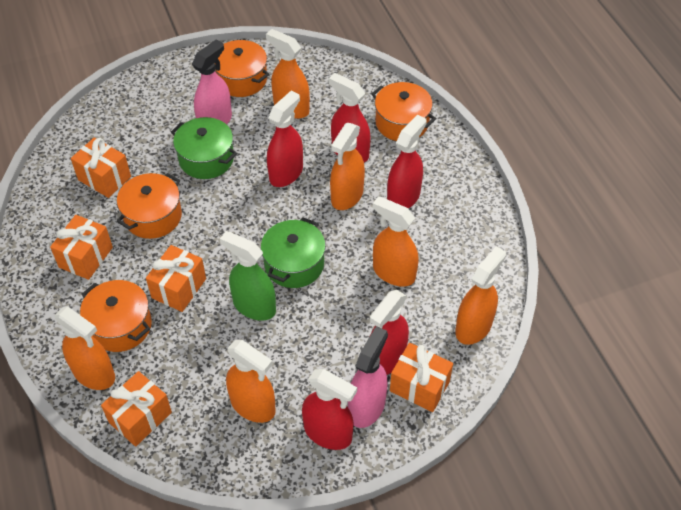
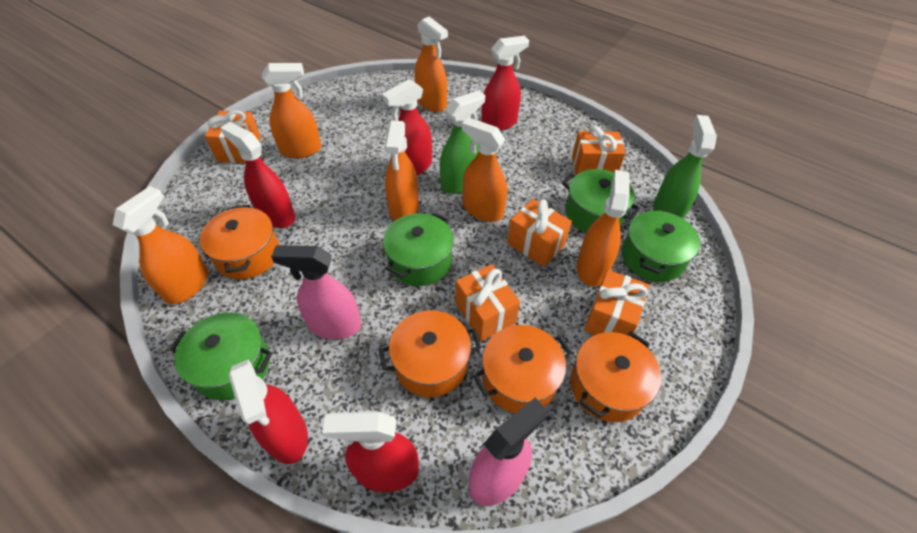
green pot: [171,117,237,179] [261,217,326,288] = 2 -> [170,312,273,400] [383,212,454,286] [562,169,641,233] [622,209,700,282] = 4
green spray bottle: [220,231,276,321] = 1 -> [440,90,485,194] [653,115,717,219] = 2

